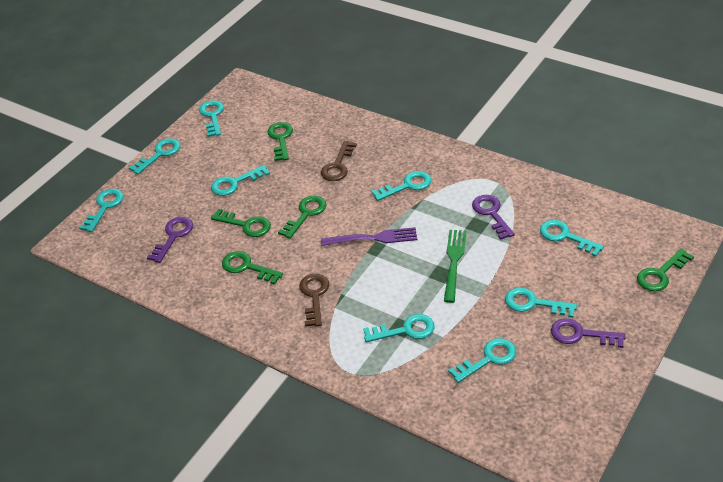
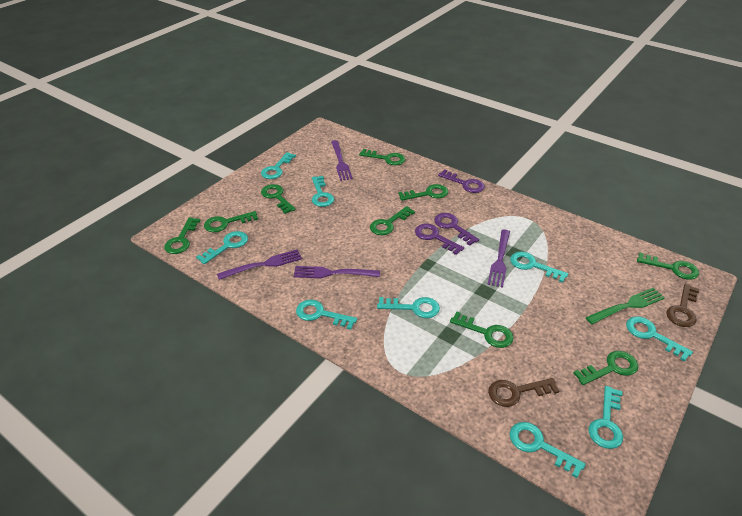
green key: [211,209,271,237] [222,251,283,285] [267,122,293,161] [278,196,327,239] [637,248,694,292] = 5 -> [164,217,201,254] [204,211,258,232] [261,184,296,214] [359,149,405,165] [370,206,415,235] [398,184,448,201] [450,311,514,348] [574,351,638,385] [637,252,699,280] = 9
purple fork: [321,227,417,246] = 1 -> [217,249,302,280] [293,266,380,278] [331,140,353,181] [487,229,510,288] = 4

